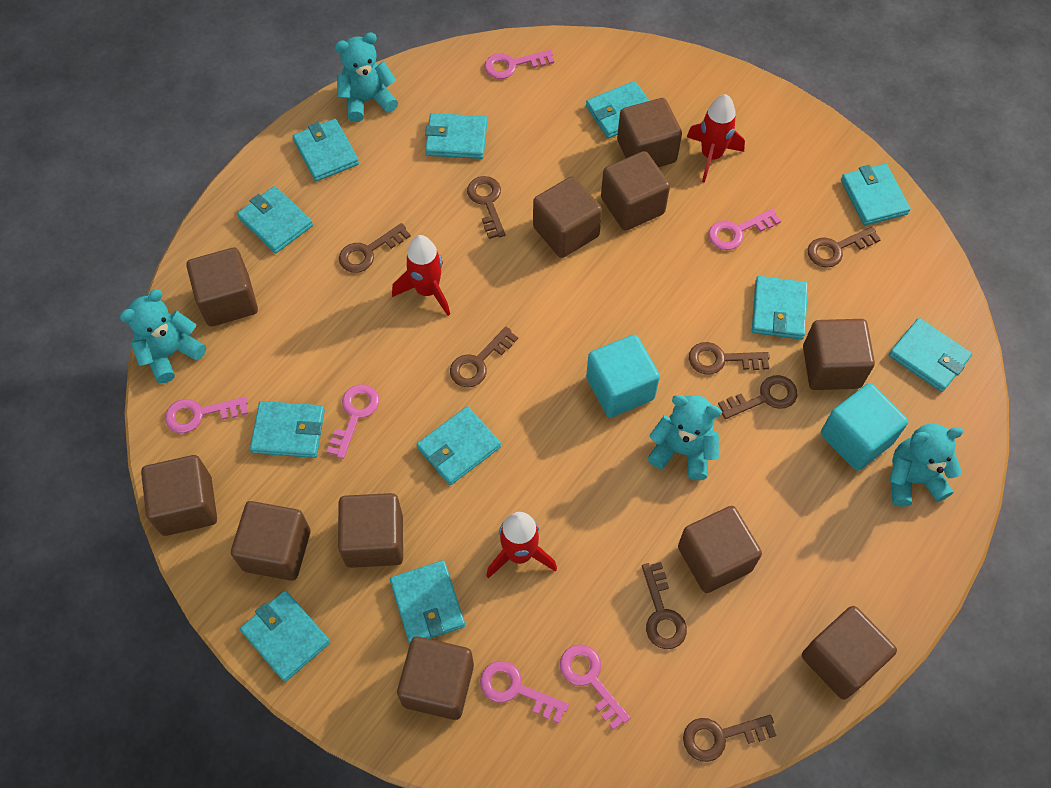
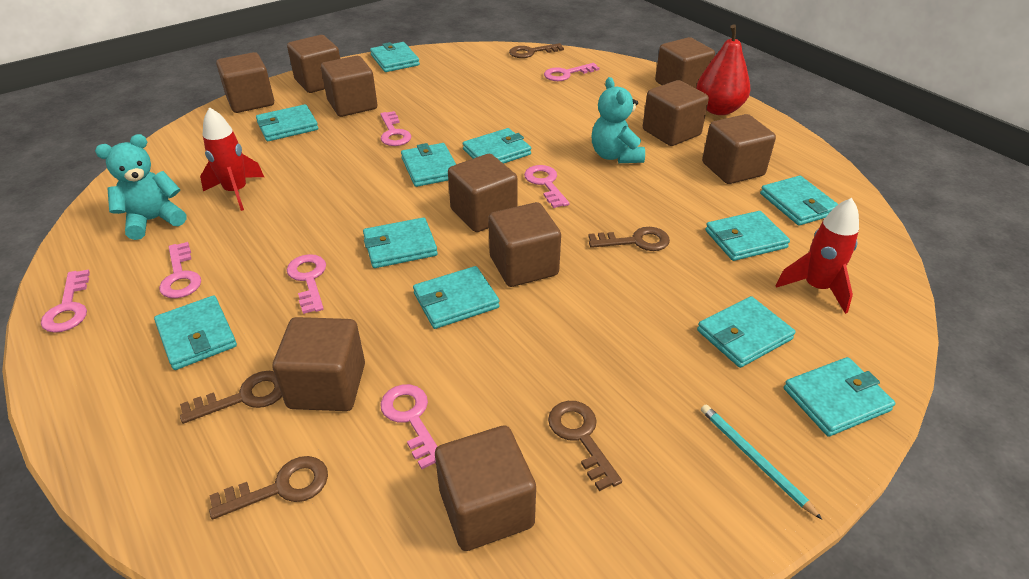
brown cube: [141,455,217,536] [187,248,258,326] [231,501,310,581] [338,493,403,568] [397,637,474,720] [533,176,602,258] [601,151,670,231] [617,98,682,167] [678,506,762,593] [802,606,897,699] [803,319,875,390] = 11 -> [216,52,274,113] [273,317,365,411] [287,35,340,93] [321,56,377,117] [435,425,536,551] [448,154,518,232] [488,202,561,287] [643,80,709,146] [655,37,715,88] [702,114,776,184] = 10
brown key: [339,223,411,273] [450,327,518,387] [467,176,505,239] [642,562,687,649] [683,715,777,762] [689,342,770,375] [718,375,797,419] [808,226,881,268] = 8 -> [180,371,282,424] [209,456,328,520] [509,43,564,58] [548,401,622,491] [588,227,670,251] = 5
pink key: [165,396,248,433] [326,384,379,459] [480,661,569,723] [484,50,554,79] [560,644,630,730] [709,208,781,250] = 6 -> [41,270,90,333] [159,242,201,298] [287,254,326,314] [380,111,411,146] [380,384,438,469] [524,165,570,208] [544,63,600,81] = 7
red pear: none = 0 -> [696,24,750,115] = 1
red rocket: [392,235,450,316] [486,512,557,579] [687,94,745,183] = 3 -> [200,107,264,211] [775,198,859,314] = 2
turquoise cube: [586,334,660,418] [821,383,908,471] = 2 -> none = 0
turquoise pencil: none = 0 -> [701,404,822,520] = 1
turquoise teddy bear: [120,289,206,383] [335,32,398,122] [648,395,722,480] [889,424,964,507] = 4 -> [95,134,186,240] [592,77,645,163] = 2

